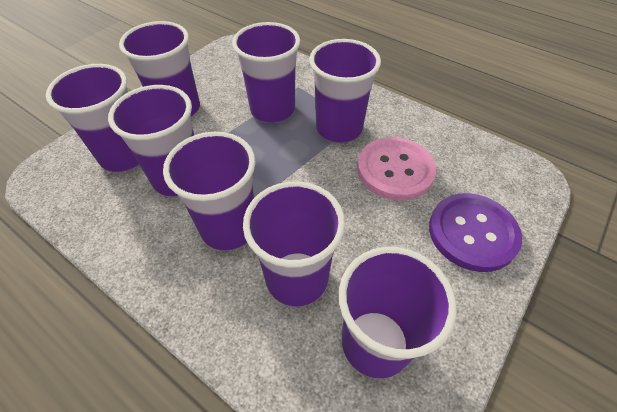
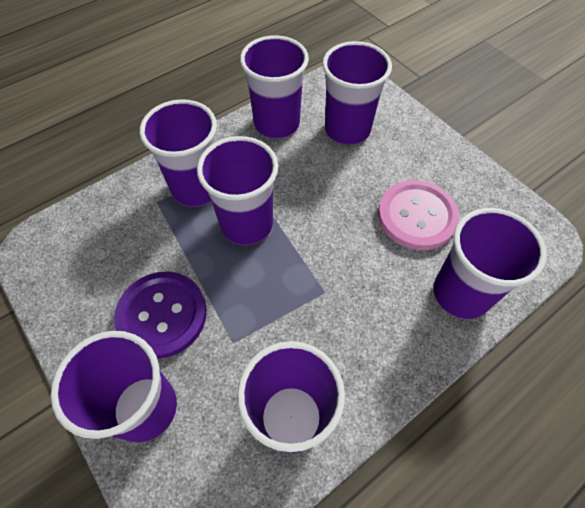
purple cup: [46,64,139,172] [108,85,194,197] [119,21,200,117] [163,132,256,251] [232,22,300,123] [243,181,345,307] [309,39,381,143] [339,247,457,379] = 8 -> [51,331,177,443] [140,99,217,207] [197,136,278,245] [237,341,345,453] [240,35,309,139] [322,41,392,145] [433,208,547,319] = 7

